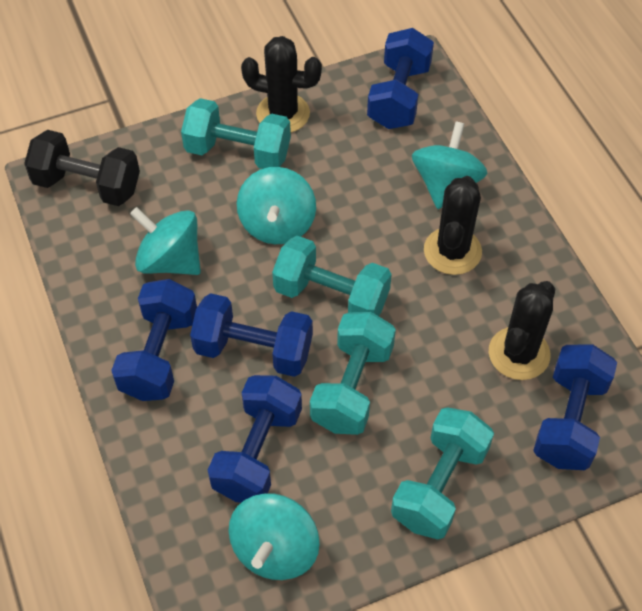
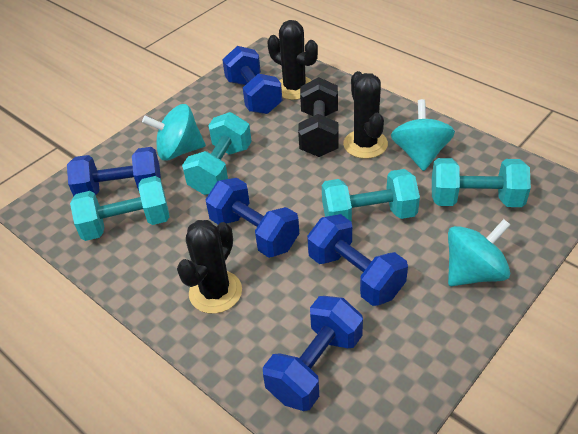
turquoise spinning top: [130,207,201,275] [229,493,320,580] [237,167,316,244] [412,121,487,209] = 4 -> [142,104,206,160] [391,99,455,171] [448,219,511,286] = 3

